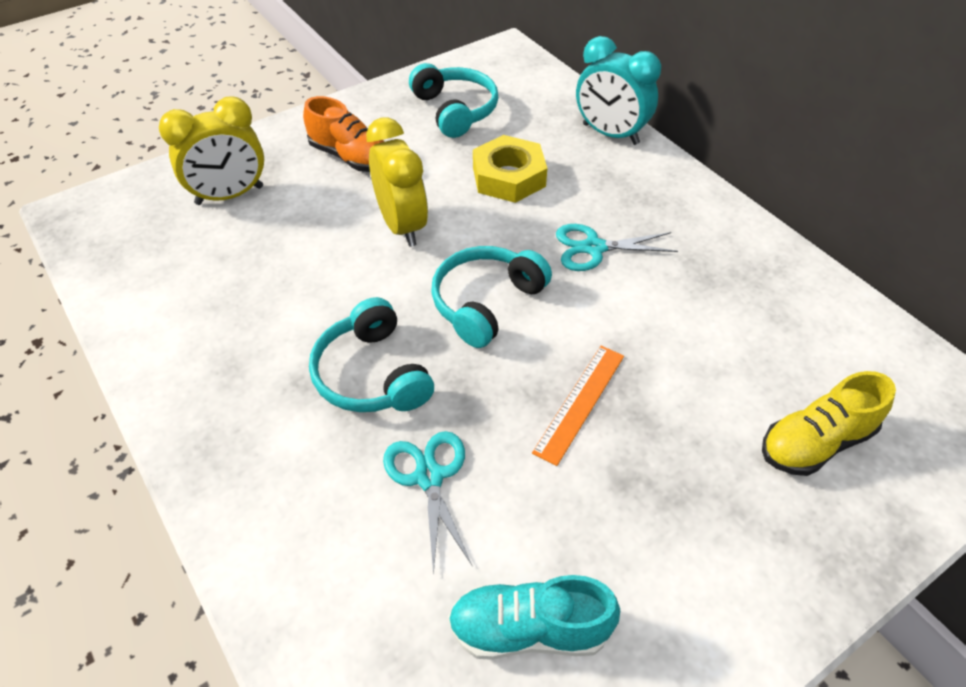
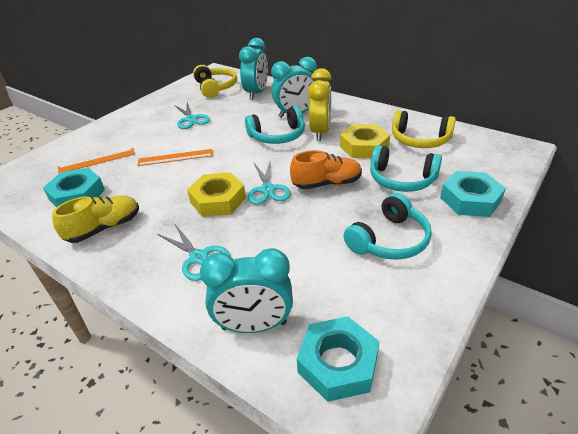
orange ruler: [532,346,624,466] = 1 -> [58,148,135,173] [137,149,213,166] = 2
turquoise clock: [576,36,661,145] = 1 -> [200,248,293,333] [239,38,268,100] [271,57,317,118] = 3
turquoise nut: none = 0 -> [43,168,105,208] [297,316,380,402] [440,171,506,217] = 3
turquoise scissors: [383,431,472,576] [556,224,678,271] = 2 -> [157,224,231,281] [174,102,210,129] [248,162,291,205] = 3
turquoise shoe: [448,575,620,660] = 1 -> none = 0
yellow clock: [159,97,264,205] [366,117,428,247] = 2 -> [308,68,332,141] = 1
yellow headphones: none = 0 -> [193,65,237,98] [392,110,456,148] = 2
yellow nut: [473,135,547,203] = 1 -> [187,172,246,217] [340,124,390,158] = 2

